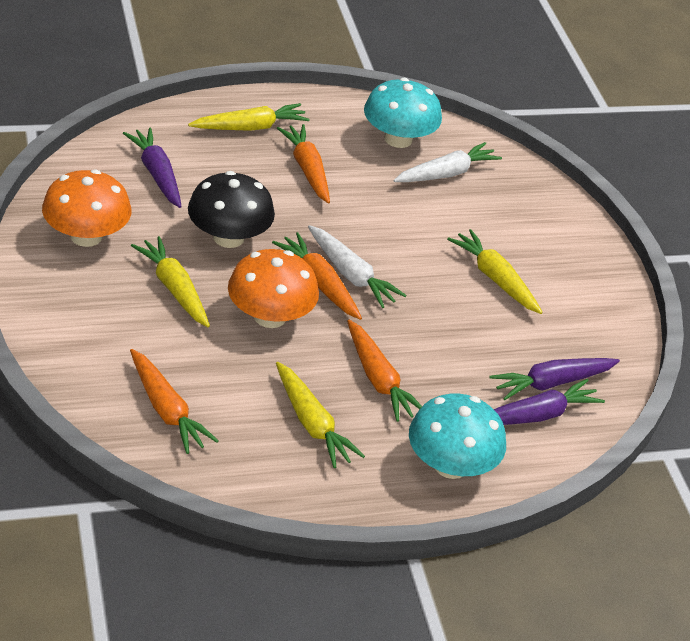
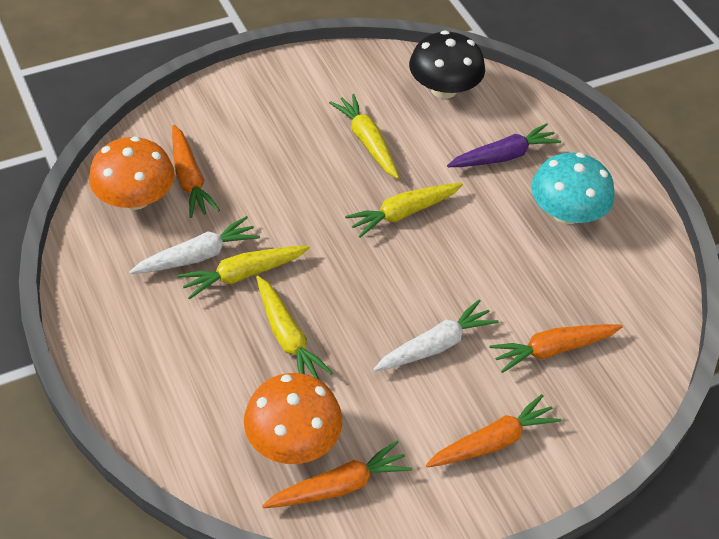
purple carrot: [123,127,182,208] [489,358,620,400] [494,379,605,425] = 3 -> [447,123,561,167] = 1
turquoise mushroom: [364,78,442,148] [409,393,506,479] = 2 -> [531,153,614,224] = 1

